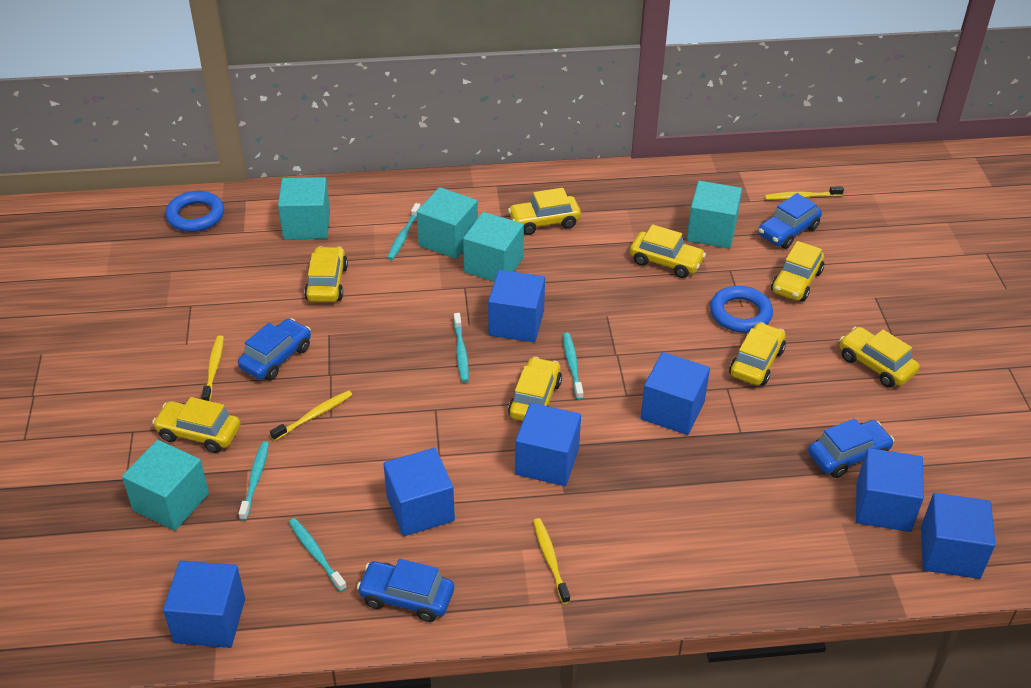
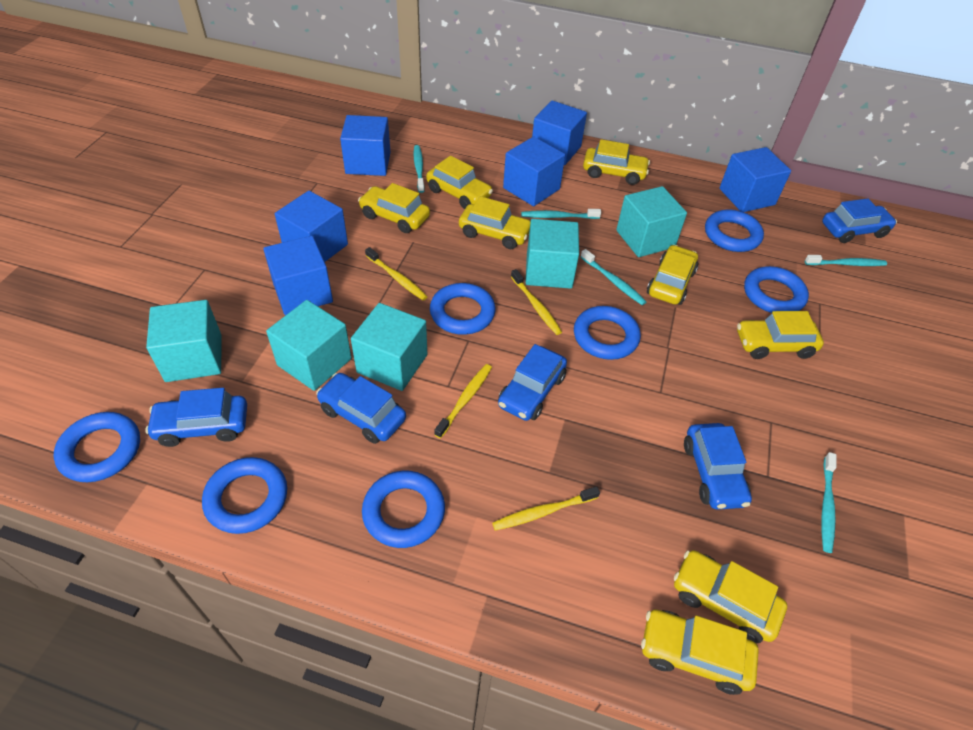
blue car: [238,318,311,381] [357,559,454,622] [758,193,822,249] [808,419,894,478] = 4 -> [145,388,247,447] [316,373,406,444] [498,344,567,421] [684,423,752,510] [822,198,897,243] = 5
blue cube: [163,561,245,648] [383,448,455,536] [488,270,545,342] [515,403,581,486] [641,352,710,435] [856,448,924,532] [921,493,995,579] = 7 -> [263,236,333,315] [275,191,348,262] [340,115,390,176] [503,137,565,206] [532,101,587,165] [719,147,791,212] = 6
blue ring: [165,191,224,232] [710,286,773,333] = 2 -> [54,412,140,482] [202,457,287,534] [362,471,445,548] [430,283,495,335] [574,306,641,360] [705,210,764,252] [744,266,809,313] = 7

